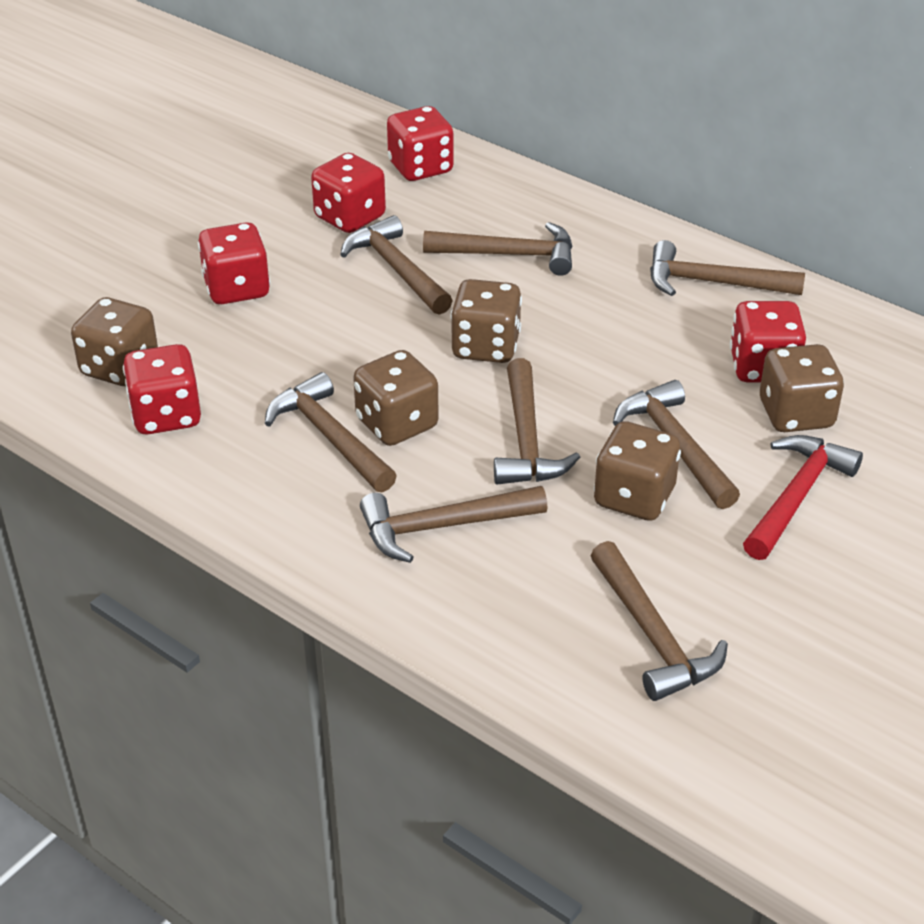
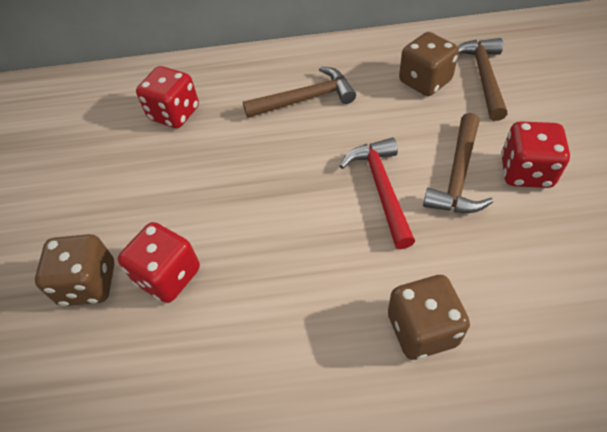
brown dice: [71,297,158,386] [353,350,439,446] [450,279,522,363] [594,421,681,521] [760,344,844,432] = 5 -> [35,234,114,306] [388,275,470,360] [399,32,459,96] = 3
brown hammer: [265,372,397,492] [340,215,453,315] [360,486,547,563] [423,222,573,276] [494,358,580,485] [591,541,728,701] [613,380,740,509] [650,240,805,296] = 8 -> [243,67,356,118] [423,113,493,213] [458,38,507,121] = 3
red dice: [123,344,201,434] [198,222,270,304] [311,153,386,233] [387,106,454,181] [730,301,806,382] = 5 -> [118,222,200,303] [136,66,199,128] [501,121,570,188] = 3

